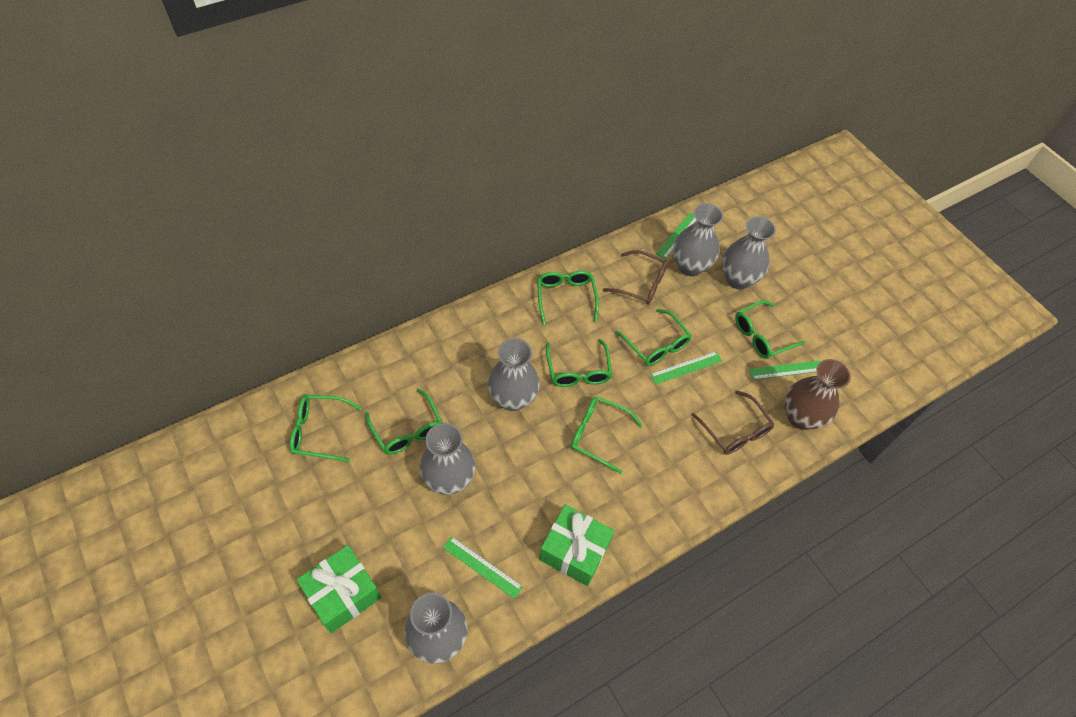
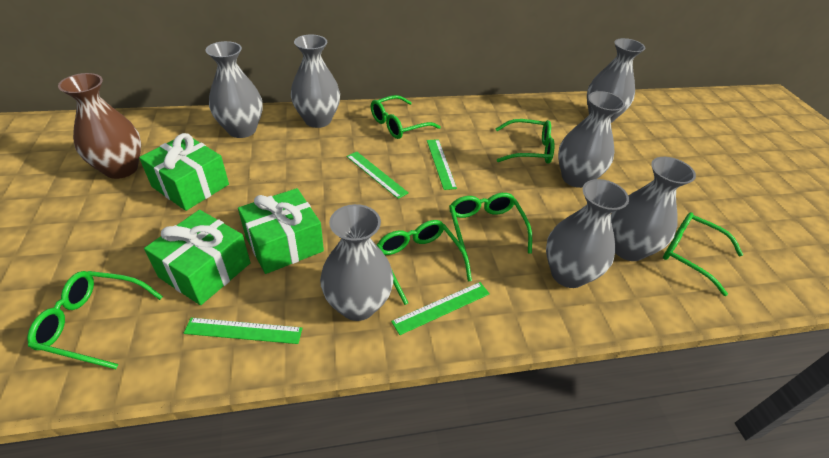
brown glasses: [603,250,668,305] [692,391,774,455] = 2 -> none = 0
green gift: [296,545,381,633] [539,505,615,586] = 2 -> [139,133,229,211] [144,210,250,305] [238,188,324,274] = 3
green glasses: [290,395,361,462] [365,389,443,454] [537,270,599,325] [546,339,612,387] [571,397,642,474] [615,309,692,366] [735,301,805,359] = 7 -> [27,271,163,369] [371,95,441,139] [377,220,472,305] [449,193,532,257] [496,119,555,164] [663,212,743,296] = 6
grey vase: [405,592,467,664] [419,423,475,495] [488,338,540,411] [673,203,723,277] [722,216,776,289] = 5 -> [205,41,263,138] [291,34,340,128] [320,204,394,321] [546,179,629,288] [558,91,625,188] [587,38,645,123] [611,157,696,261] = 7

